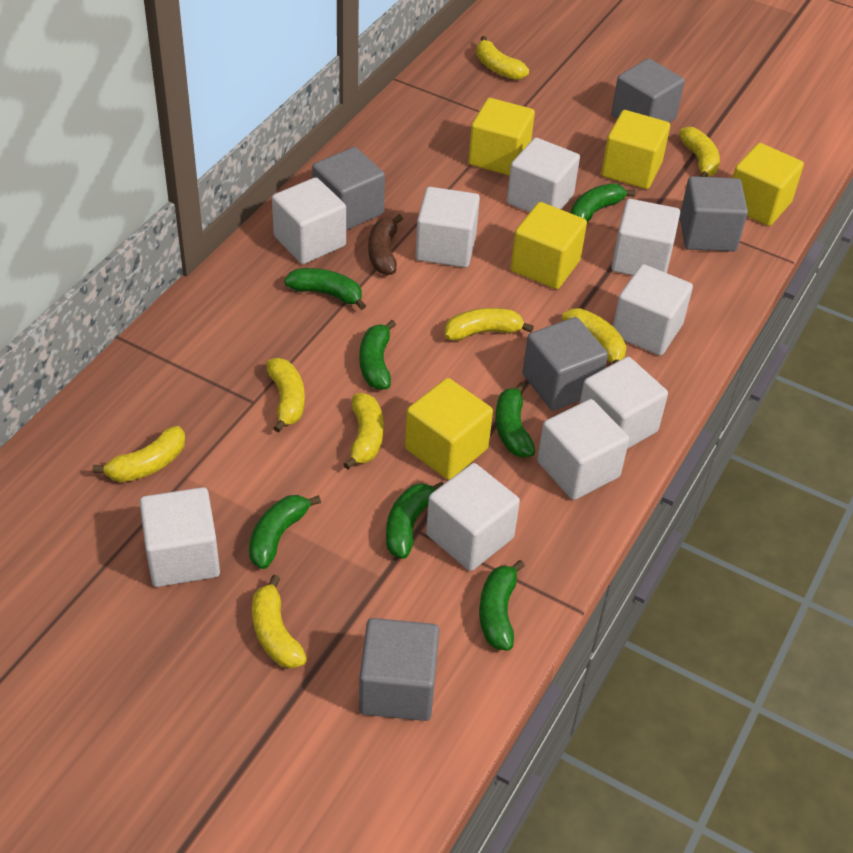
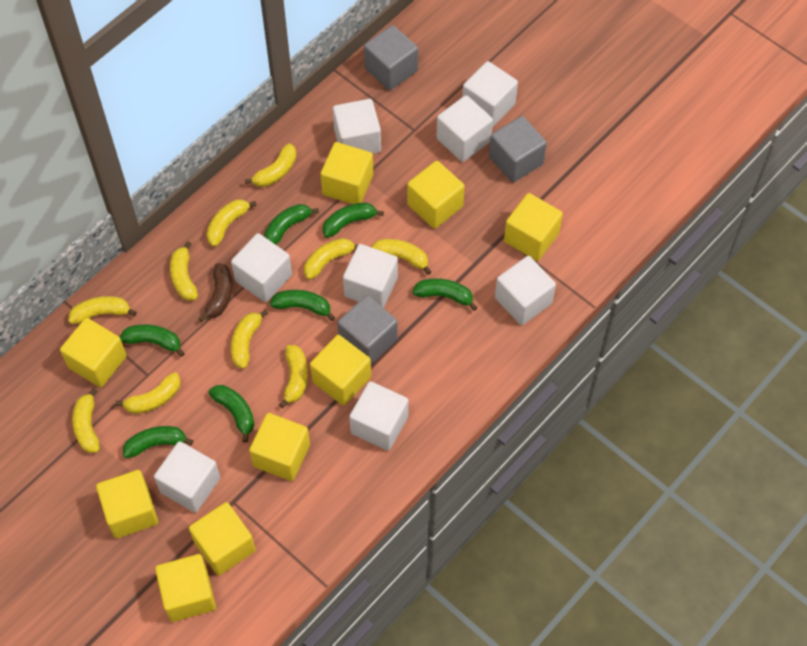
grey cube: [312,147,385,230] [359,618,439,721] [522,317,608,411] [611,58,685,123] [680,176,748,251] = 5 -> [337,295,398,364] [364,25,418,90] [489,116,547,183] = 3
white cube: [140,487,220,587] [272,177,346,264] [415,187,480,268] [426,463,520,571] [507,138,580,213] [537,399,629,500] [580,357,668,449] [611,199,680,276] [613,264,693,356] = 9 -> [154,441,220,513] [231,233,292,302] [333,99,381,154] [343,244,398,308] [349,381,409,451] [436,95,493,162] [462,61,518,127] [495,256,556,325] = 8
yellow banana: [92,426,185,482] [252,575,307,669] [266,358,305,433] [344,393,384,469] [445,308,534,341] [476,36,529,80] [562,308,627,364] [679,127,720,177] = 8 -> [69,296,137,324] [72,388,100,453] [115,372,181,414] [170,241,198,301] [206,199,257,247] [231,309,268,369] [245,143,297,187] [279,345,308,408] [304,238,359,280] [372,239,431,275] = 10
yellow cube: [405,378,493,480] [468,98,535,176] [511,202,587,289] [601,110,670,189] [733,143,804,226] = 5 -> [60,318,127,387] [96,470,158,538] [155,554,216,622] [189,502,256,576] [249,413,310,481] [310,335,371,406] [321,142,373,204] [407,161,465,229] [504,193,563,261] = 9

